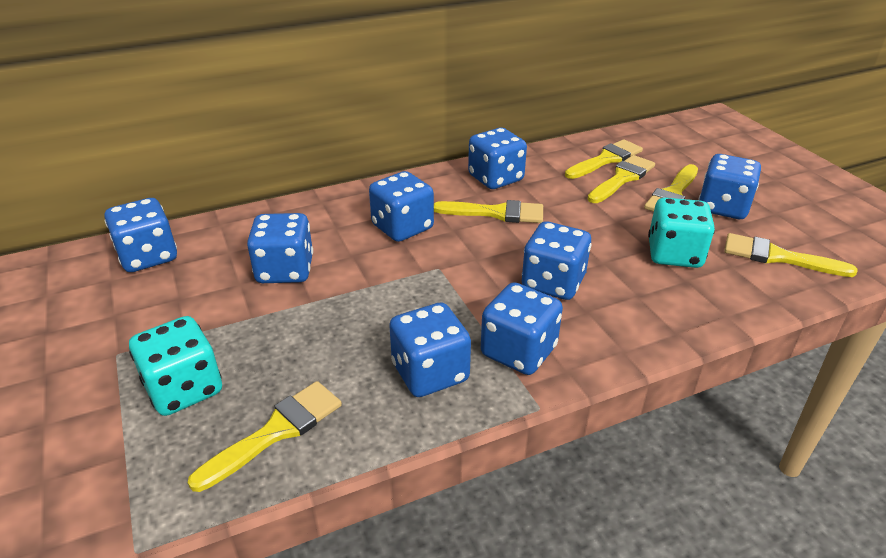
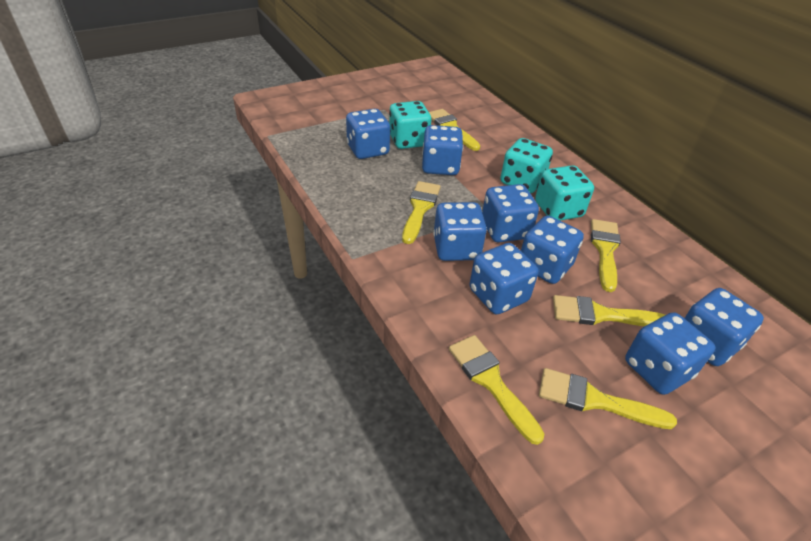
turquoise dice: [129,316,222,416] [648,198,715,268] = 2 -> [389,101,431,149] [500,138,553,193] [535,165,594,221] = 3

